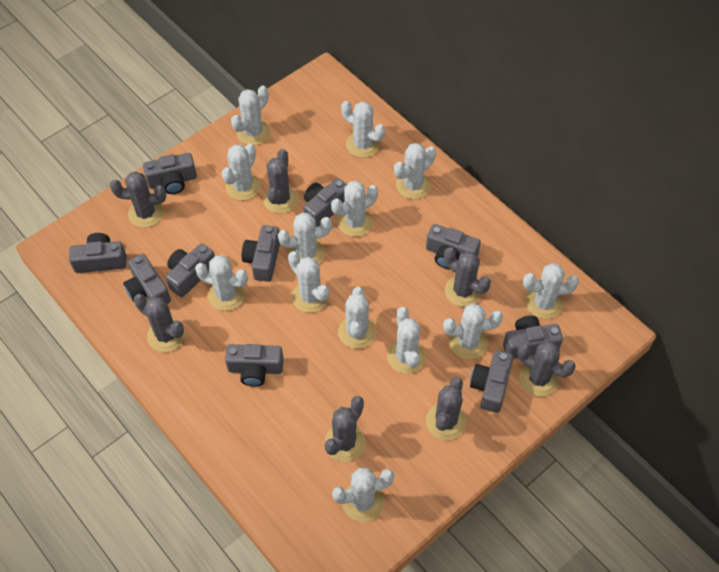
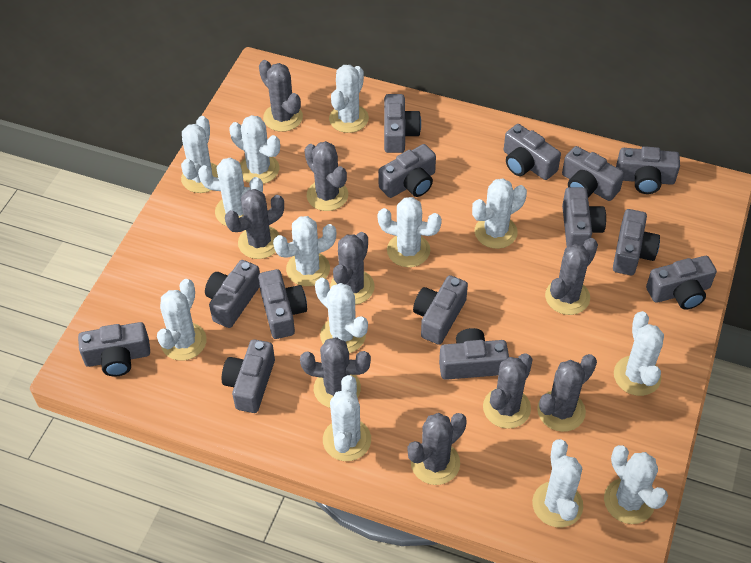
grey cactus: [110,171,166,228] [134,294,185,352] [263,149,298,214] [325,396,365,462] [426,377,466,440] [444,247,491,307] [517,341,576,396] = 7 -> [225,189,284,259] [259,60,303,132] [300,337,371,408] [305,141,348,211] [330,232,374,305] [407,413,467,485] [483,353,533,429] [537,354,597,432] [545,238,598,315] = 9
grey camera: [69,233,126,273] [123,254,171,304] [143,153,197,194] [166,243,215,297] [225,344,284,387] [242,225,280,282] [304,178,347,227] [426,224,481,269] [470,350,513,413] [503,315,563,359] = 10 -> [78,322,150,377] [205,260,260,328] [222,339,275,413] [258,269,307,339] [378,144,436,198] [384,94,421,153] [413,275,468,345] [439,328,509,380] [504,124,561,180] [562,146,624,201] [562,187,606,247] [613,209,660,275] [616,146,680,194] [646,256,717,310] = 14

